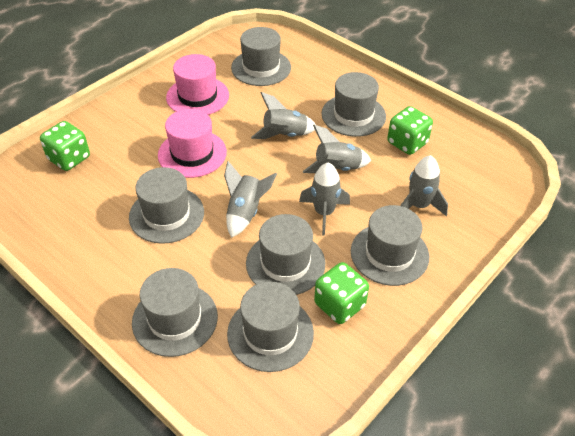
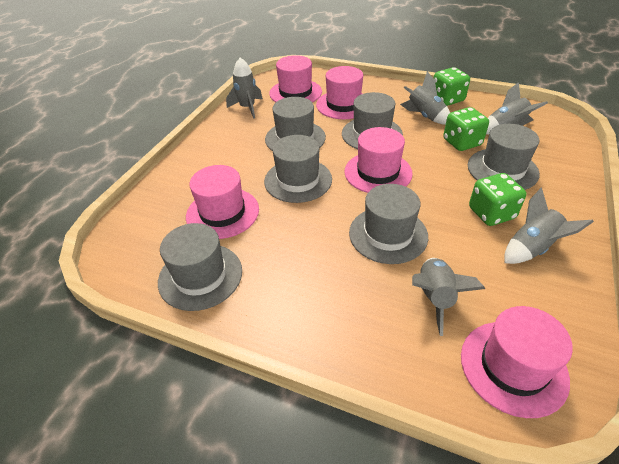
grey hat: [129,167,204,244] [132,268,218,357] [227,282,314,372] [231,27,291,86] [246,214,325,295] [322,72,386,137] [351,205,429,286] = 7 -> [158,223,242,311] [264,135,332,203] [265,97,326,151] [342,92,403,149] [349,184,428,264] [468,124,540,190] = 6
pink hat: [158,109,227,178] [166,54,229,115] = 2 -> [186,165,259,239] [269,55,322,102] [316,66,363,119] [345,127,413,193] [461,306,573,418] = 5

